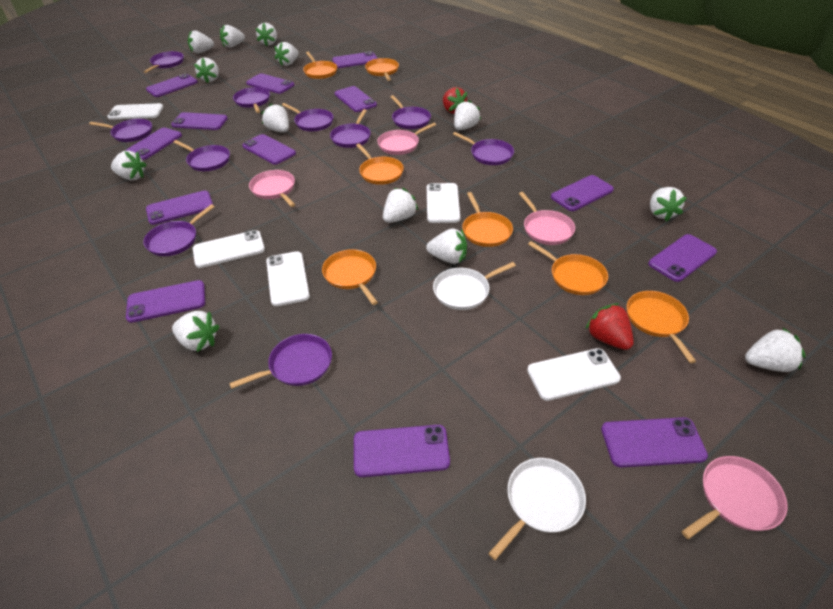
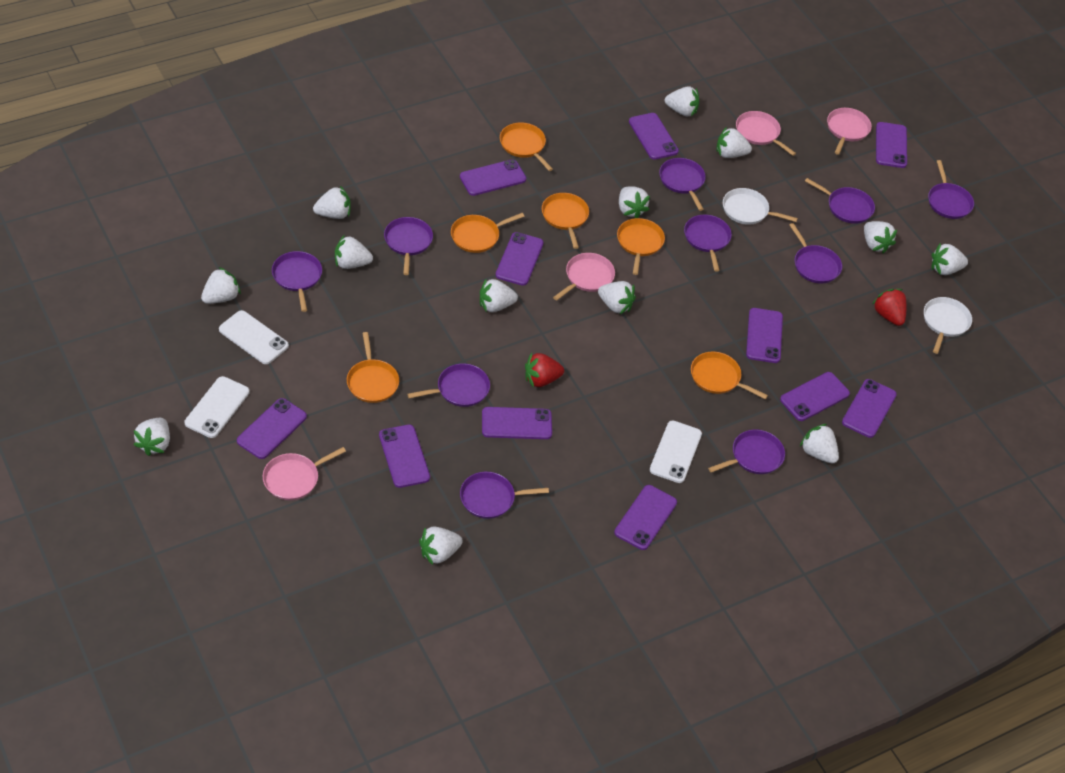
orange pan: [303,52,337,79] [322,249,378,305] [356,144,404,185] [365,58,399,81] [462,192,513,247] [528,241,608,295] [627,291,696,363] = 7 -> [347,332,399,403] [451,213,525,253] [500,123,553,171] [542,193,589,249] [617,218,665,275] [691,352,768,399] = 6
purple phone: [125,127,182,160] [126,280,205,323] [146,73,198,97] [146,190,213,225] [171,112,228,130] [242,134,296,165] [246,73,294,94] [332,51,378,68] [335,86,377,112] [354,425,450,477] [551,175,614,211] [601,417,708,467] [648,234,717,282] = 13 -> [237,398,307,459] [379,425,430,488] [460,159,526,196] [482,407,552,439] [495,232,544,286] [614,485,677,550] [629,113,679,160] [746,308,783,363] [780,372,850,421] [842,379,897,438] [876,122,907,168] = 11
white phone: [107,103,163,120] [193,230,265,268] [266,251,310,306] [427,183,460,223] [527,348,621,401] = 5 -> [185,376,250,438] [219,310,289,364] [650,420,702,483] = 3

